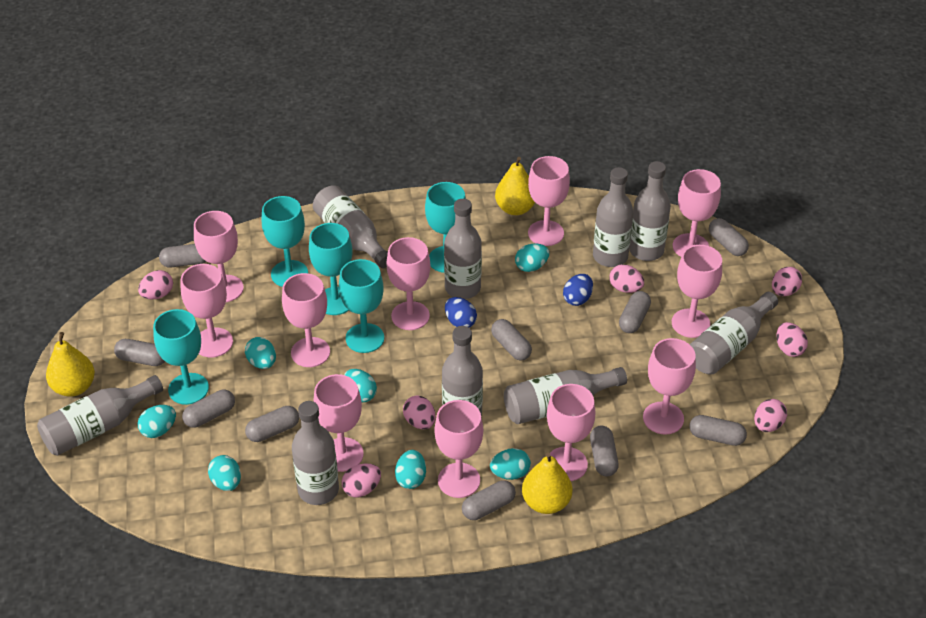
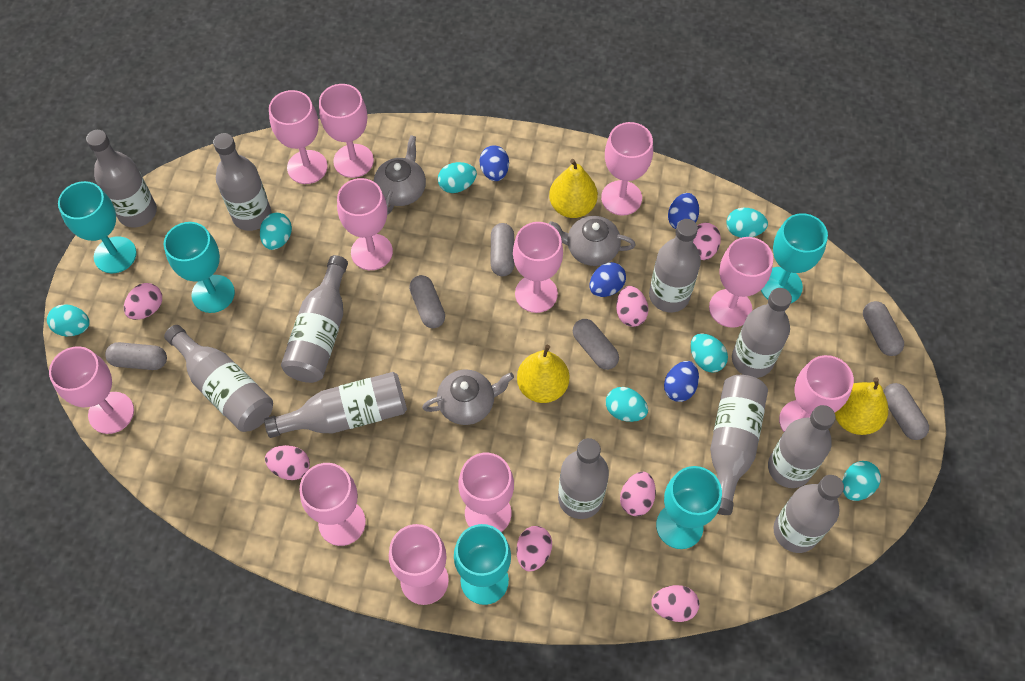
blue egg: [445,297,477,328] [563,274,593,306] = 2 -> [480,145,509,181] [590,262,626,297] [664,361,699,402] [668,193,699,229] = 4
grey bottle: [37,375,163,456] [292,401,339,505] [313,185,388,268] [442,326,483,417] [444,199,482,299] [504,367,627,424] [593,167,634,267] [629,161,671,261] [690,292,778,375] = 9 -> [86,130,157,228] [164,325,273,432] [213,133,271,231] [264,372,407,438] [281,255,348,383] [558,438,609,519] [649,219,701,312] [710,375,768,515] [732,288,792,378] [768,405,836,488] [774,475,844,553] = 11
grey capsule: [114,339,165,366] [159,244,207,268] [182,390,235,428] [245,406,299,442] [462,480,516,520] [491,319,532,361] [590,426,619,477] [619,291,651,333] [689,415,747,446] [709,218,749,256] = 10 -> [105,342,167,370] [409,275,445,328] [491,223,515,276] [573,319,619,370] [863,301,904,356] [883,383,929,440] = 6
grey teapot: none = 0 -> [374,135,426,215] [422,370,514,425] [548,216,636,266] = 3

